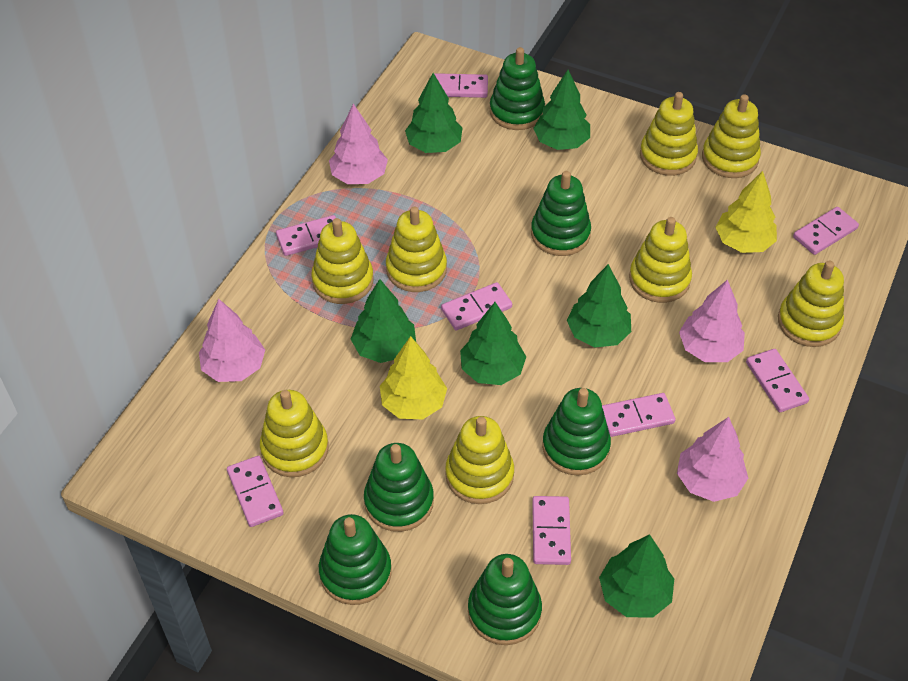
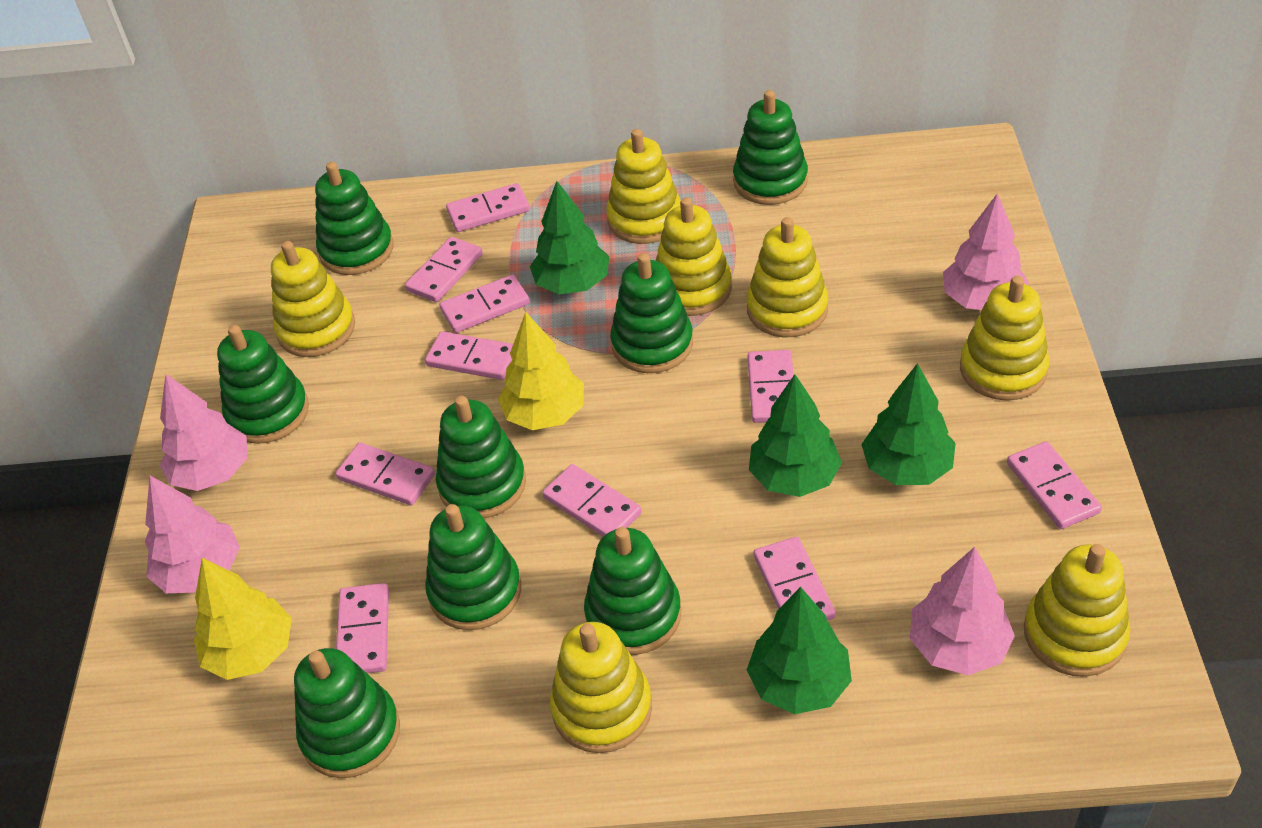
green stacking toy: [319,514,392,605] [364,443,434,532] [468,554,542,645] [490,47,545,130] [531,171,591,256] [542,388,611,476] = 6 -> [217,325,309,444] [294,648,400,778] [315,162,393,275] [426,504,521,630] [436,396,526,518] [584,527,681,655] [610,253,693,373] [733,90,808,205] = 8
green tree: [351,279,416,363] [405,73,463,153] [460,302,526,385] [533,70,590,150] [567,264,631,348] [599,534,674,618] = 6 -> [530,181,609,294] [747,587,852,714] [749,374,842,497] [861,363,956,485] = 4
pink domino: [227,456,284,527] [276,215,336,256] [434,73,488,98] [441,282,512,330] [532,496,571,565] [602,393,676,437] [746,349,809,412] [793,207,859,255] = 8 -> [336,443,435,505] [336,583,389,673] [405,237,483,302] [425,331,513,380] [440,275,530,333] [446,183,530,232] [542,464,641,537] [747,350,794,423] [754,537,836,621] [1007,441,1102,529] = 10
yellow stacking toy: [260,390,329,477] [311,218,374,304] [386,206,447,292] [445,416,514,504] [629,217,692,303] [640,92,698,176] [702,94,761,178] [778,261,844,347] = 8 -> [271,241,355,357] [550,622,652,753] [606,129,681,244] [655,197,732,316] [747,217,828,337] [960,276,1050,401] [1024,544,1131,677] = 7

